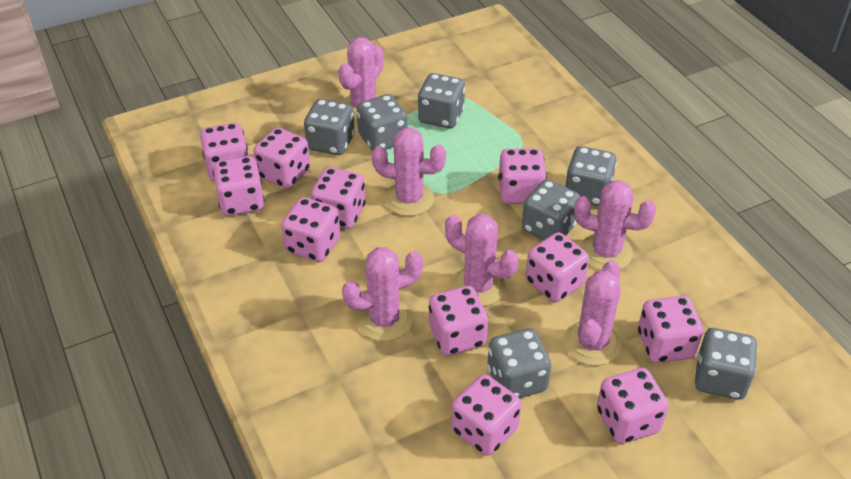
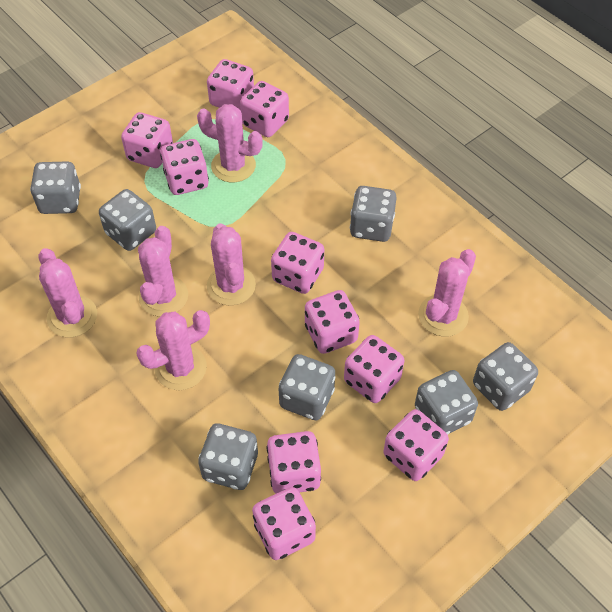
pink dice: [200,123,248,181] [213,156,264,216] [254,128,310,189] [281,197,340,262] [311,167,366,229] [429,286,488,356] [451,374,521,456] [498,148,547,204] [526,232,589,302] [597,368,668,444] [638,296,703,363] = 11 -> [121,112,173,168] [160,139,209,195] [207,59,254,110] [240,81,289,137] [252,487,316,560] [267,431,321,494] [271,232,324,294] [305,290,360,354] [344,335,404,403] [383,409,449,481] = 10

